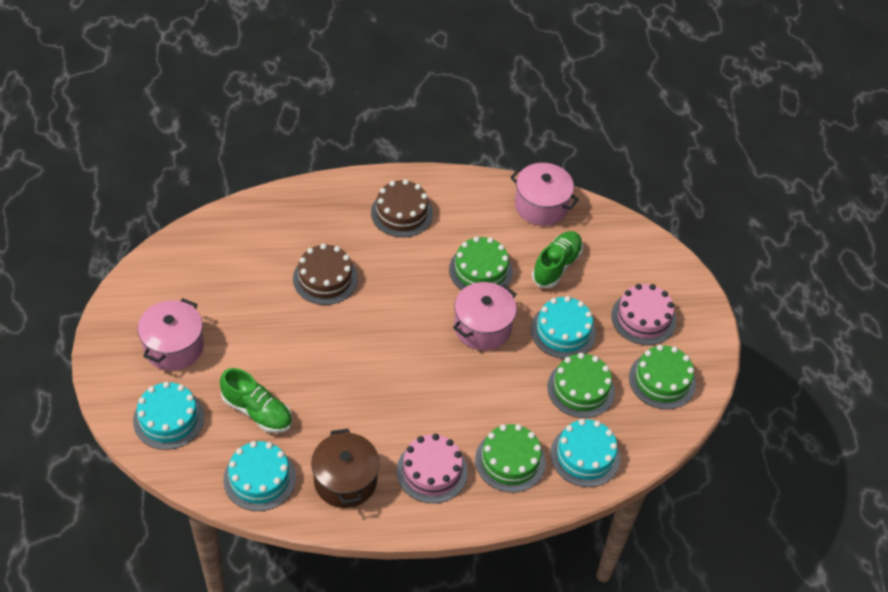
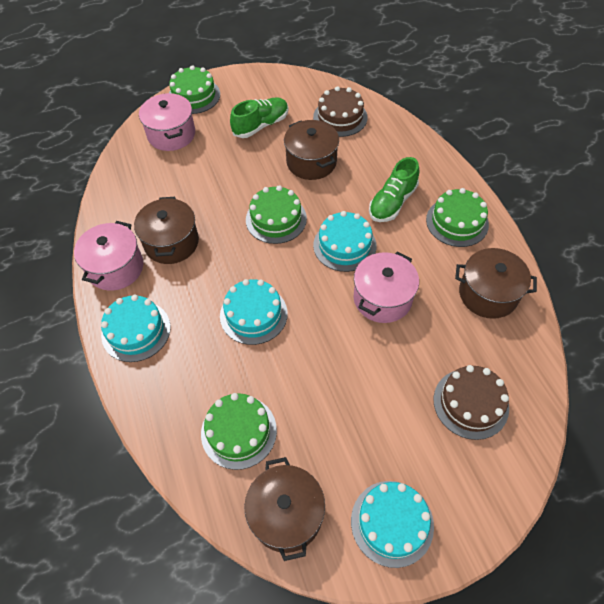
brown pot: [311,429,380,508] = 1 -> [134,197,199,264] [244,457,325,561] [284,120,339,180] [455,248,537,319] = 4
pink cake: [397,434,468,503] [611,284,676,345] = 2 -> none = 0

